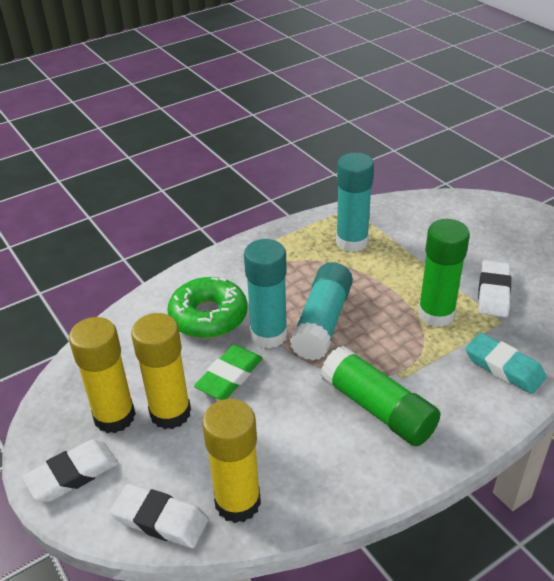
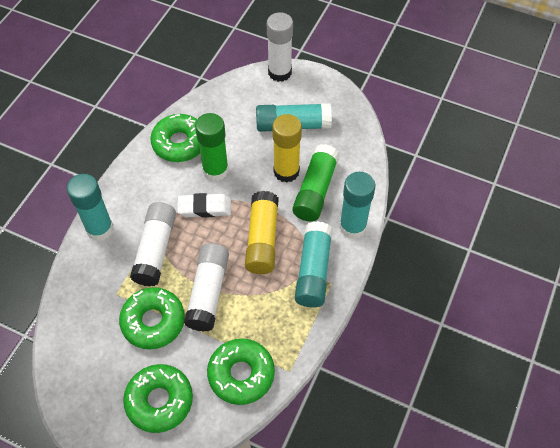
green donut: [167,277,247,338] = 1 -> [119,287,185,349] [123,364,193,433] [150,114,200,162] [207,338,275,405] = 4
green eraser: [194,345,263,400] = 1 -> none = 0
turquoise eraser: [465,333,546,394] = 1 -> none = 0
turquoise glue stick: [244,239,288,348] [290,262,353,361] [336,153,374,252] = 3 -> [67,174,114,241] [256,103,332,132] [295,221,333,307] [339,172,375,239] = 4
white eraser: [22,439,118,502] [110,484,208,548] [478,260,511,317] = 3 -> [177,193,231,218] = 1
white glue stick: none = 0 -> [130,202,176,286] [184,243,229,332] [267,12,293,82] = 3
yellow glue stick: [69,317,136,433] [131,313,191,429] [202,399,261,523] = 3 -> [245,191,279,274] [272,114,302,183] = 2

